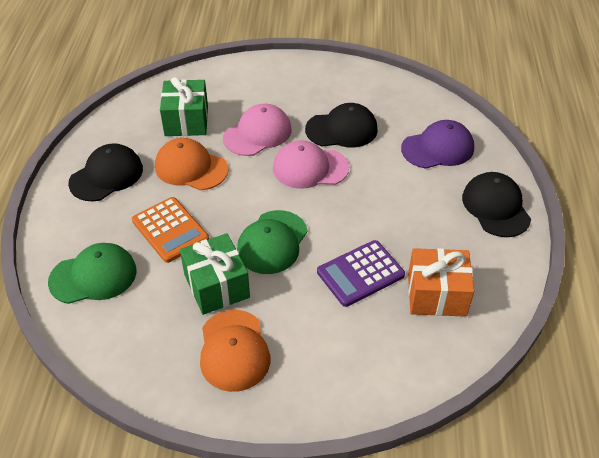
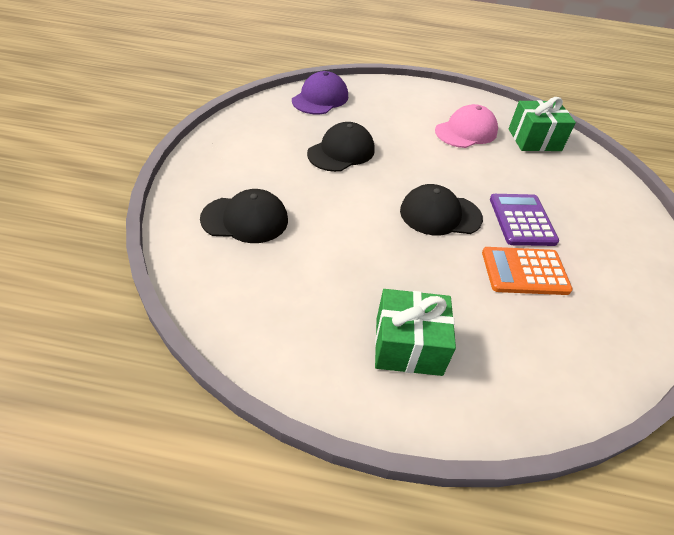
green cap: [48,243,137,304] [237,210,308,274] = 2 -> none = 0
orange cap: [155,138,229,190] [200,310,270,392] = 2 -> none = 0
orange gift: [408,248,474,317] = 1 -> none = 0
pink cap: [223,104,292,156] [273,140,349,189] = 2 -> [435,104,498,148] = 1

